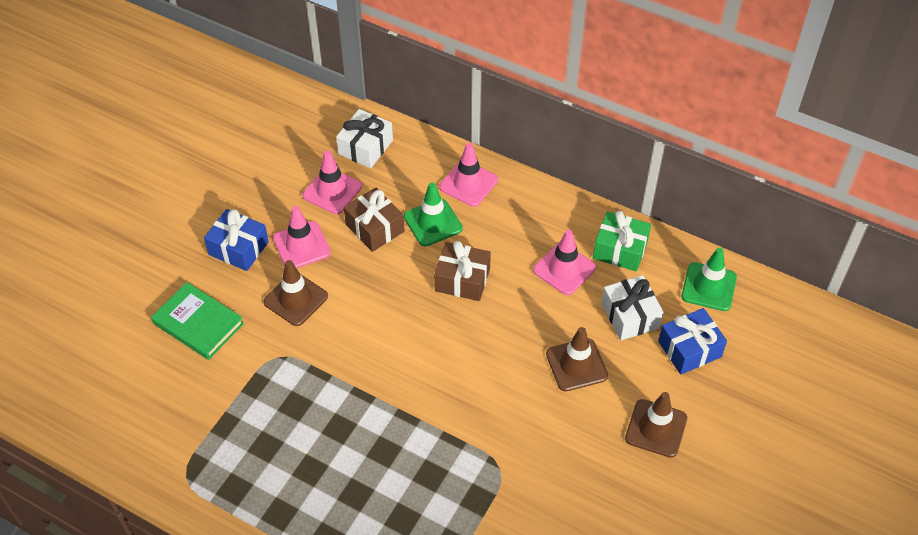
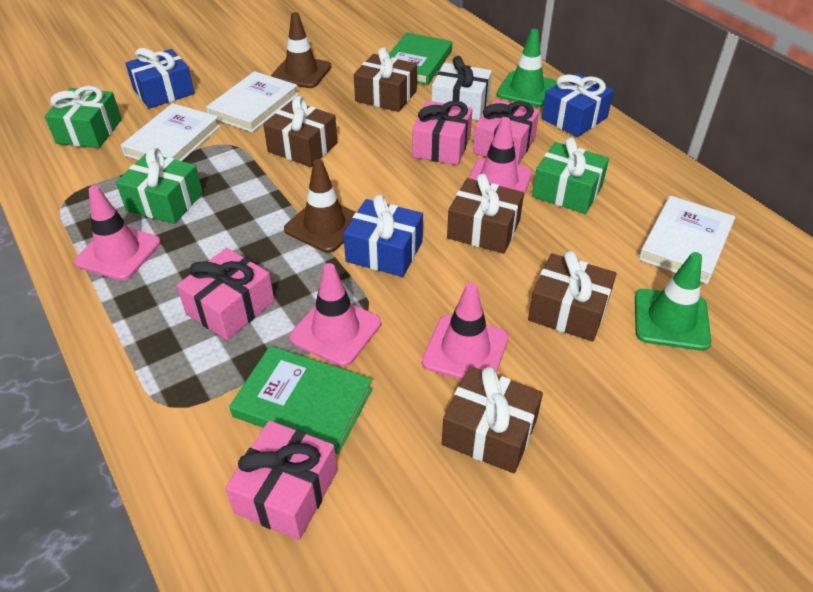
blue gift: [204,209,269,271] [658,308,727,374] = 2 -> [125,48,195,109] [343,195,423,277] [542,73,614,137] = 3
brown gift: [344,187,404,252] [434,241,491,301] = 2 -> [263,96,338,167] [354,47,417,112] [442,366,543,473] [447,174,524,254] [528,251,616,341] = 5
brown traffic cone: [263,260,328,326] [546,327,608,391] [625,392,687,458] = 3 -> [271,12,331,88] [284,159,357,253] = 2
green book: [151,282,244,360] = 1 -> [229,346,373,454] [389,32,452,85] = 2
green gift: [593,211,651,271] = 1 -> [45,86,122,148] [116,148,203,224] [532,137,609,214] = 3
pink gift: none = 0 -> [177,248,274,340] [225,421,337,540] [412,101,473,165] [473,99,539,165] = 4
white book: none = 0 -> [121,103,221,161] [206,71,299,132] [639,195,736,284] = 3
white gift: [336,109,393,168] [601,275,663,340] = 2 -> [432,56,492,120] = 1

